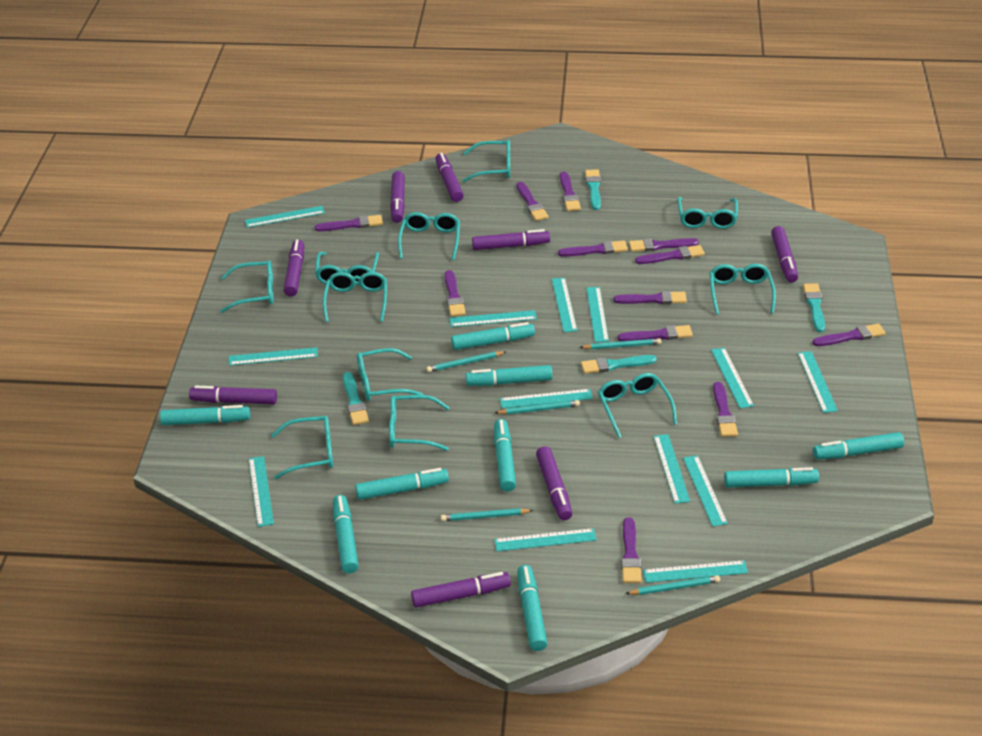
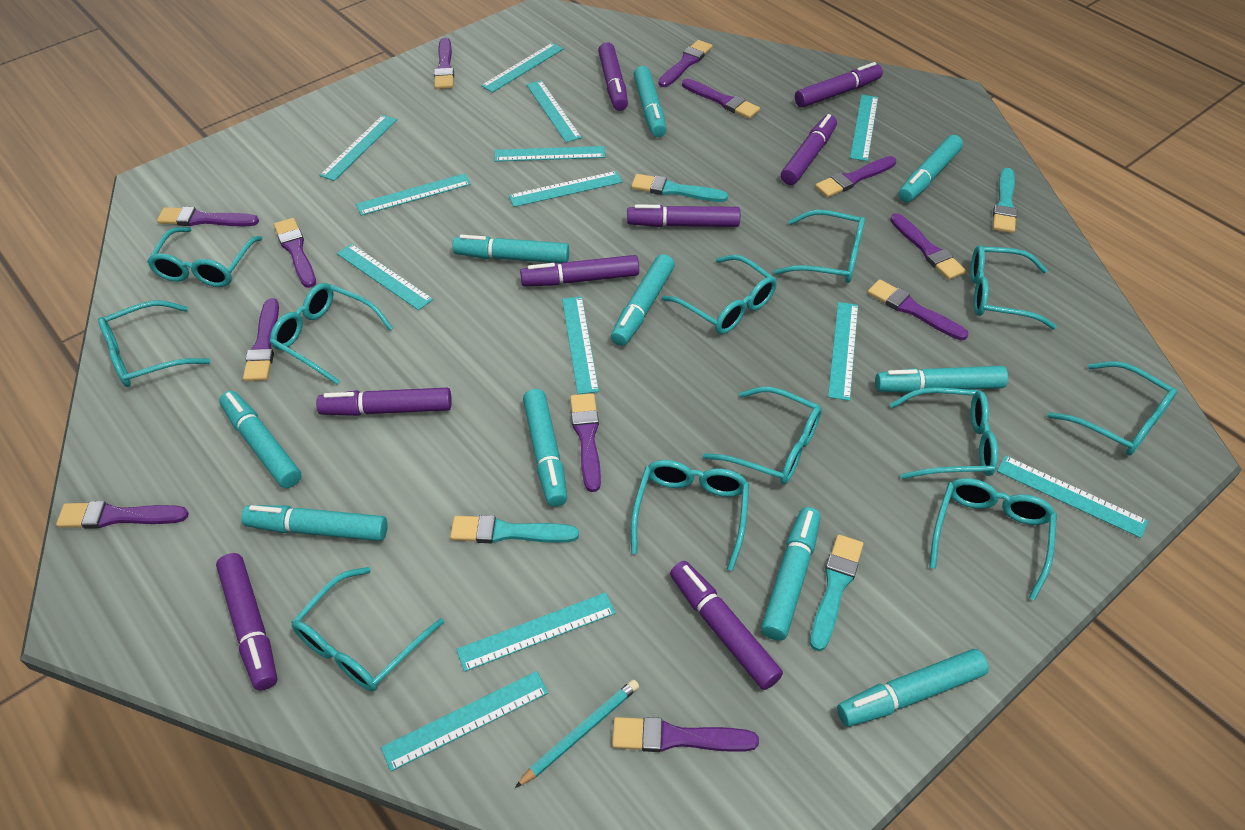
turquoise glasses: [220,260,273,313] [271,416,333,479] [315,252,379,285] [323,272,387,322] [357,348,423,401] [389,395,450,451] [398,212,460,260] [462,140,510,182] [598,373,677,438] [677,197,738,229] [709,264,776,315] = 11 -> [98,301,210,387] [147,227,262,287] [270,283,393,385] [291,567,444,691] [631,460,749,571] [662,255,777,334] [703,387,822,485] [774,210,865,283] [890,387,998,479] [929,478,1057,600] [971,245,1057,329] [1047,361,1177,456] = 12
turquoise marker: [160,405,250,426] [333,495,359,573] [355,468,449,500] [451,322,535,350] [466,365,553,386] [494,419,516,492] [517,565,547,651] [724,467,819,488] [813,432,904,460] = 9 -> [219,391,302,488] [241,505,388,541] [452,235,569,263] [523,389,567,507] [611,254,675,346] [633,66,666,137] [761,507,821,641] [837,649,989,727] [875,366,1008,393] [898,135,963,202] = 10
turquoise pencil: [426,351,506,372] [441,508,533,521] [495,400,580,414] [579,338,661,349] [625,575,720,595] = 5 -> [515,679,639,788] = 1

